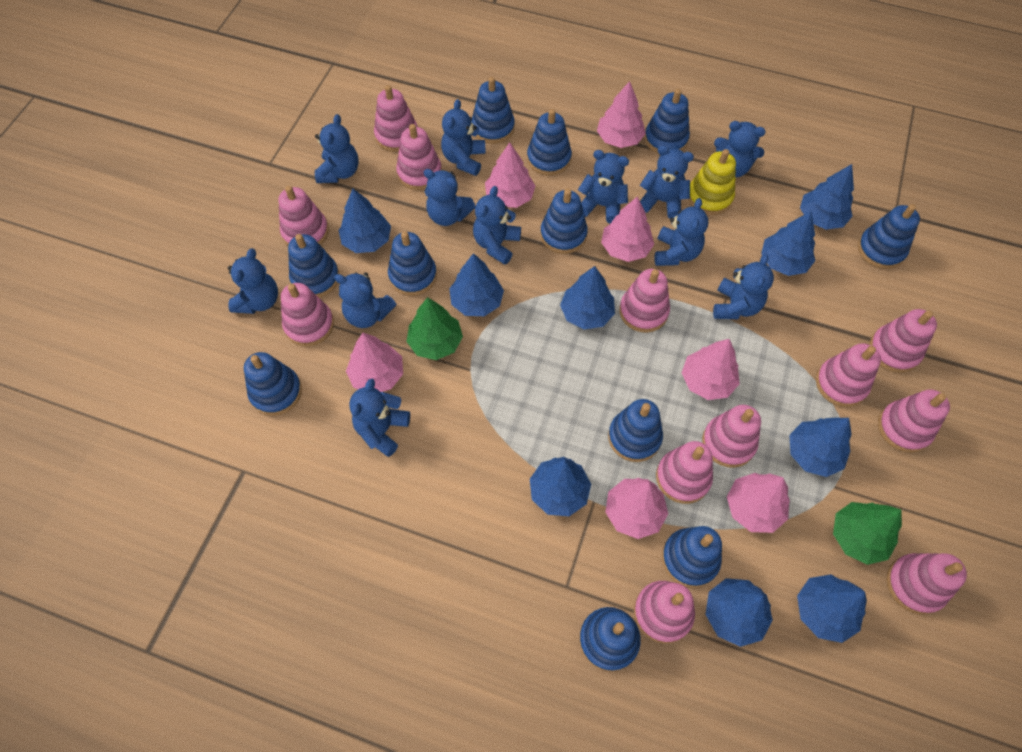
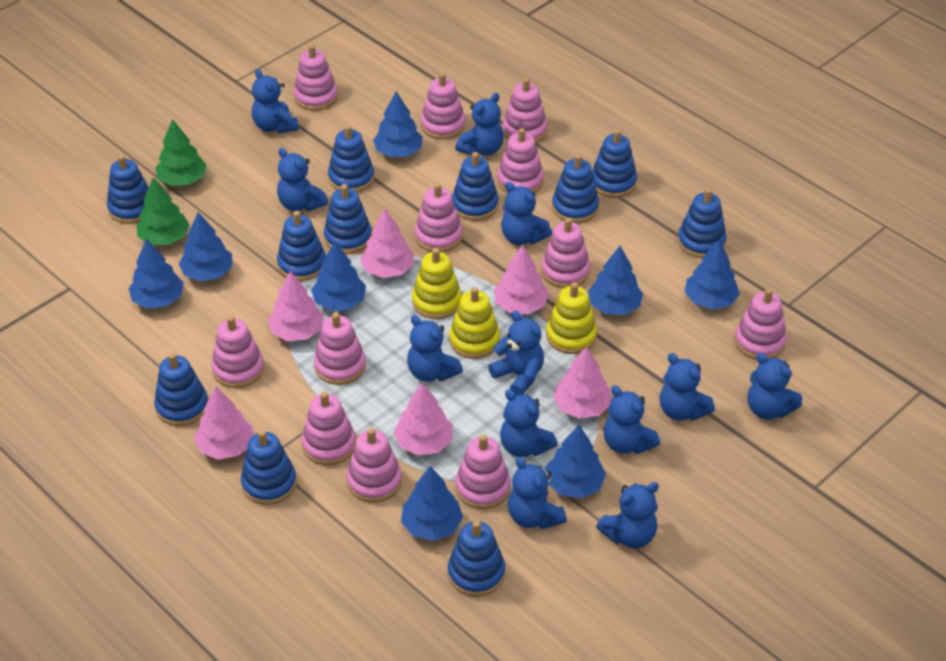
blue tree: [339,189,391,253] [449,253,504,316] [530,457,591,516] [560,266,615,329] [705,578,773,647] [761,211,815,276] [789,418,852,477] [797,574,867,643] [800,164,854,230] = 9 -> [129,239,184,309] [179,212,232,281] [311,241,366,311] [373,92,423,157] [401,466,463,541] [546,425,606,498] [588,246,643,315] [685,239,740,309] = 8
pink tree: [346,333,403,392] [485,142,535,208] [597,81,646,148] [601,196,654,262] [605,478,668,539] [682,339,740,400] [727,473,790,533] = 7 -> [194,386,253,460] [268,271,324,341] [360,209,413,278] [394,383,452,456] [494,244,549,314] [553,346,611,419] = 6
yellow stacking toy: [688,149,736,215] = 1 -> [412,248,462,319] [449,287,500,359] [546,282,597,354] = 3

